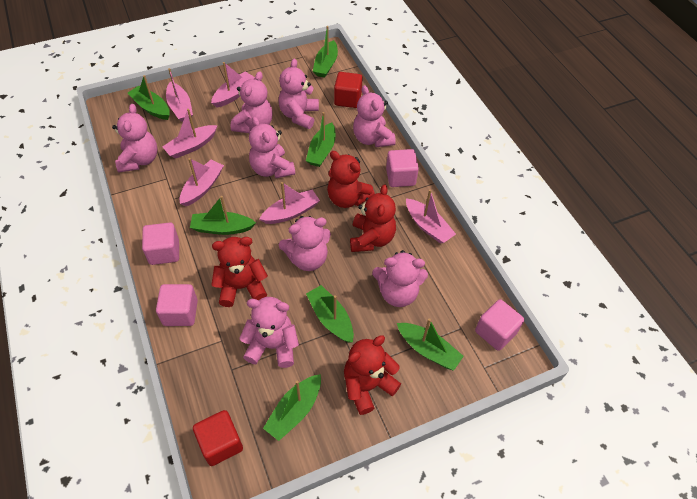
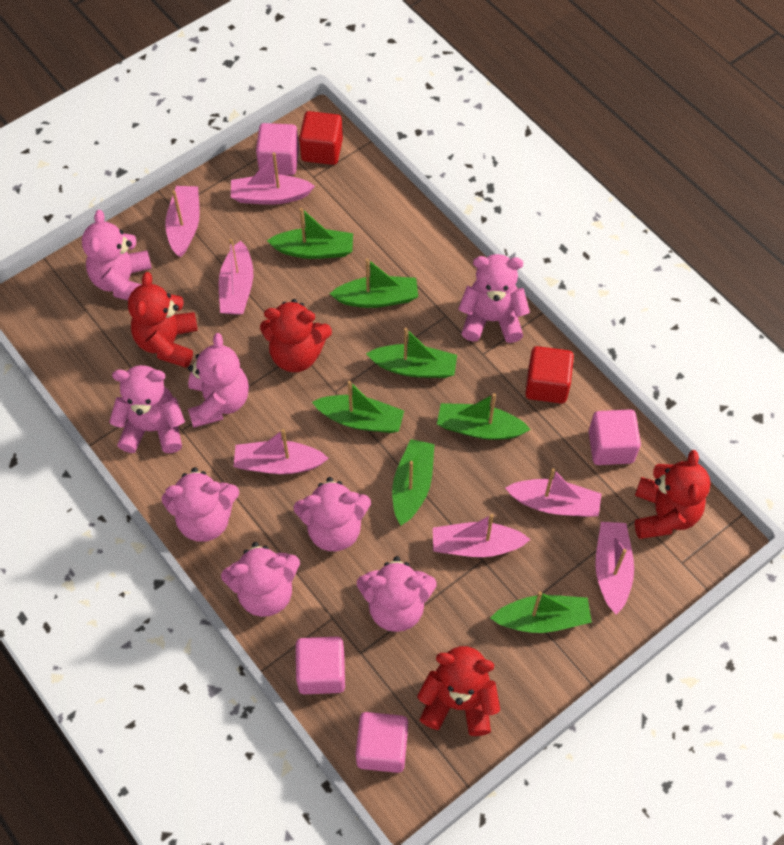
pink boat: [162,109,218,159] [166,68,193,122] [180,158,224,206] [211,62,255,107] [259,182,320,224] [406,190,456,244] = 6 -> [166,186,200,257] [219,239,253,315] [231,152,315,205] [234,429,329,474] [433,514,531,557] [505,468,601,517] [595,522,634,615] = 7

